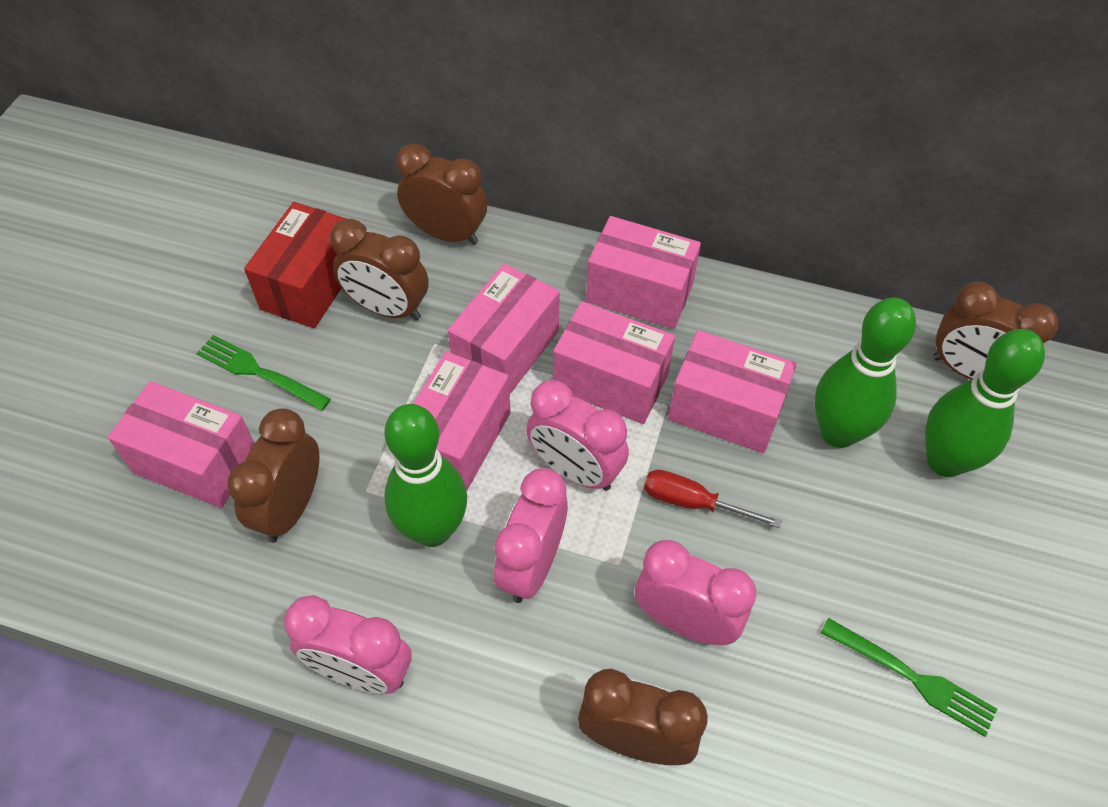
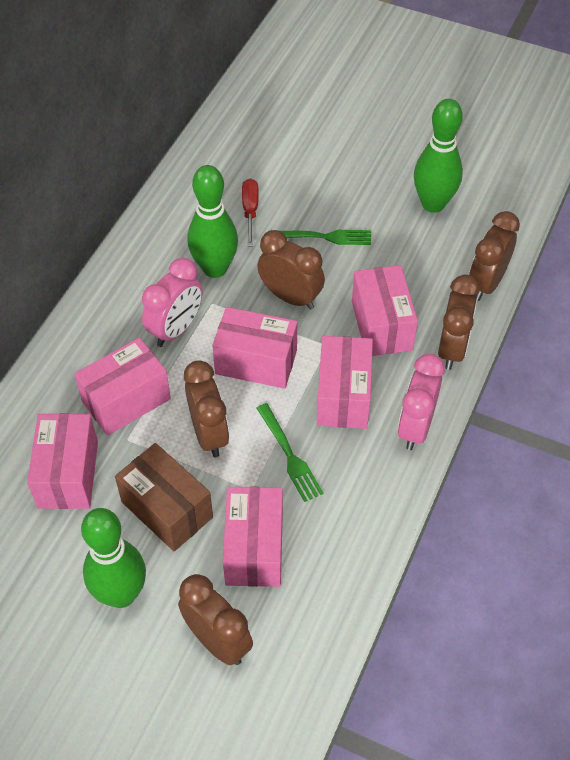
brown box: none = 0 -> [115,443,213,552] = 1
pink clock: [284,595,411,694] [494,468,568,603] [526,380,629,491] [635,540,757,645] = 4 -> [142,258,202,347] [398,354,445,450] = 2
red box: [244,202,347,328] = 1 -> none = 0

